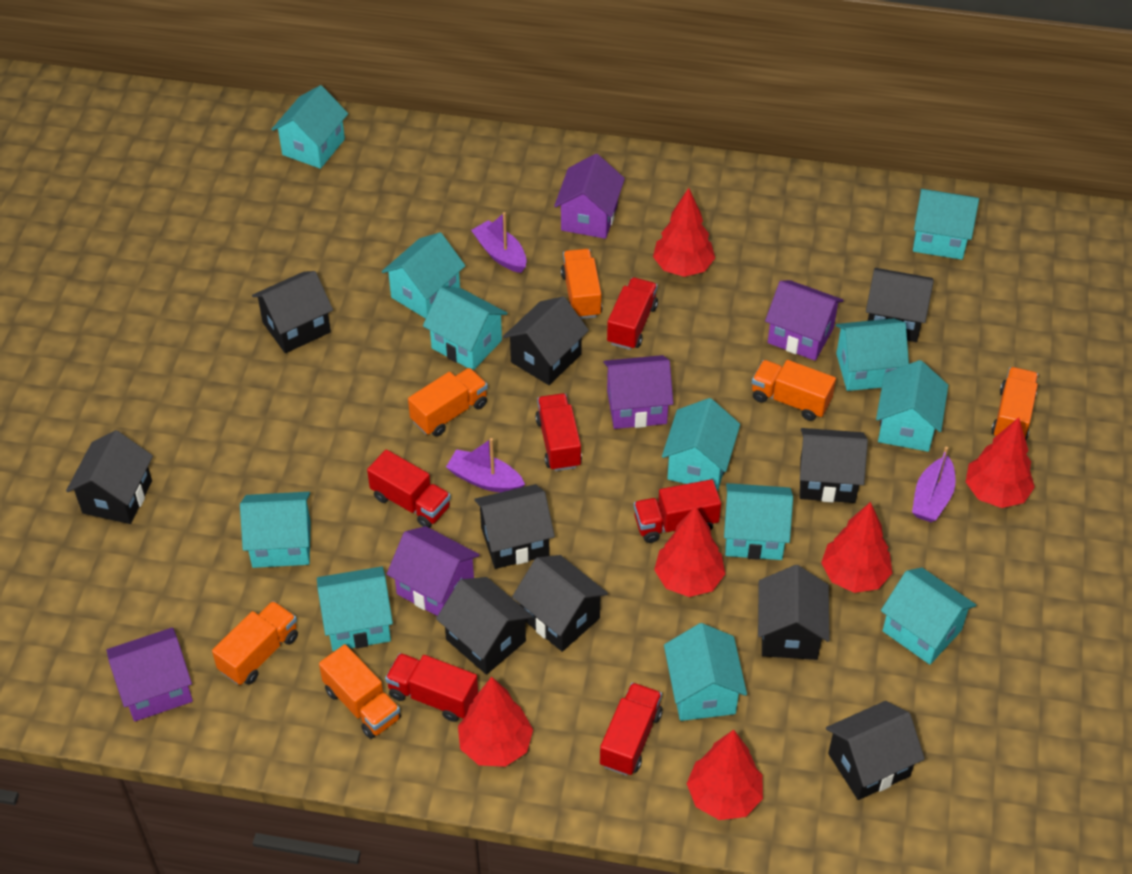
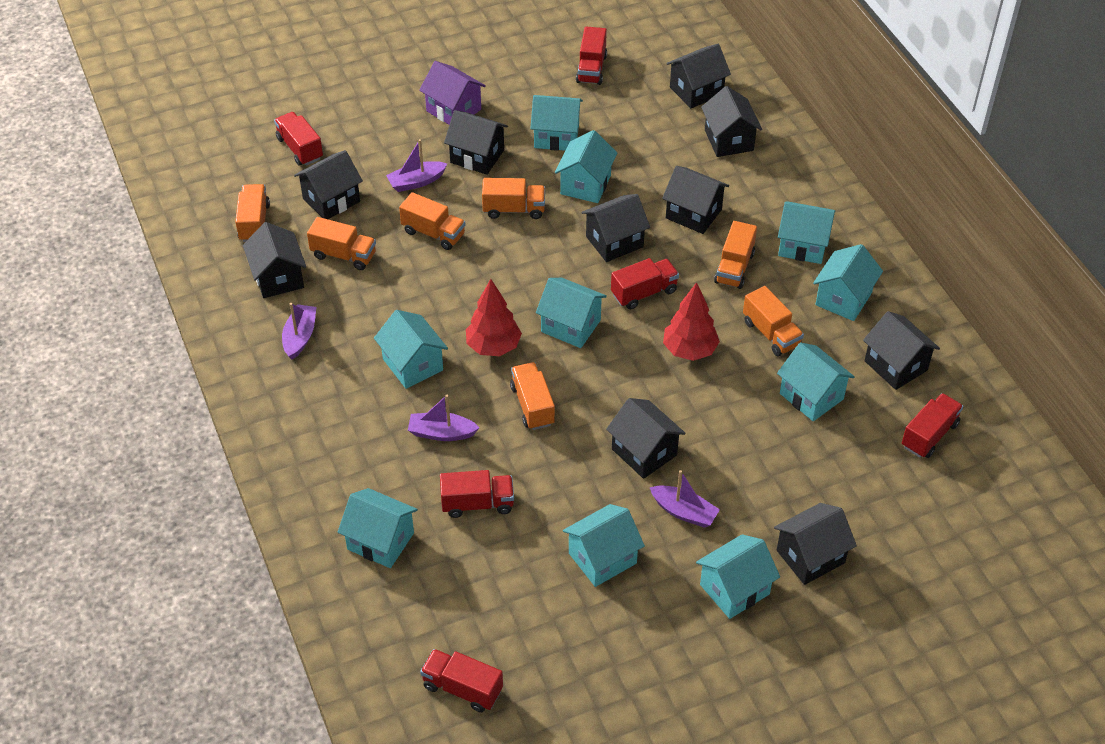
orange truck: [212,601,298,685] [319,644,401,739] [408,368,488,437] [561,249,602,319] [752,360,836,421] [991,367,1038,440] = 6 -> [235,184,270,242] [307,217,376,270] [399,192,465,250] [482,178,545,219] [510,362,555,430] [714,221,757,289] [743,286,804,356] = 7
purple boat: [446,438,525,492] [471,212,527,273] [912,447,955,522] = 3 -> [282,303,316,360] [386,139,447,192] [408,395,479,441] [649,470,720,528] = 4
purple house: [107,627,193,721] [387,526,480,616] [554,154,625,239] [603,355,673,429] [765,280,844,361] = 5 -> [419,61,486,125] = 1
red tree: [458,676,533,767] [653,188,715,277] [654,506,725,597] [687,730,763,820] [821,502,892,593] [966,417,1035,508] = 6 -> [466,279,522,356] [663,282,720,361] = 2
turquoise house: [240,492,311,568] [271,85,348,169] [317,566,393,651] [382,232,465,319] [423,287,507,371] [662,398,740,491] [664,623,747,721] [724,483,793,560] [836,318,909,391] [876,360,948,452] [881,567,976,665] [913,189,979,260] = 12 -> [338,488,418,568] [374,310,448,389] [530,95,583,151] [536,278,607,348] [555,130,617,203] [563,504,645,587] [696,534,780,619] [777,342,855,421] [778,201,835,264] [813,244,883,321] = 10

